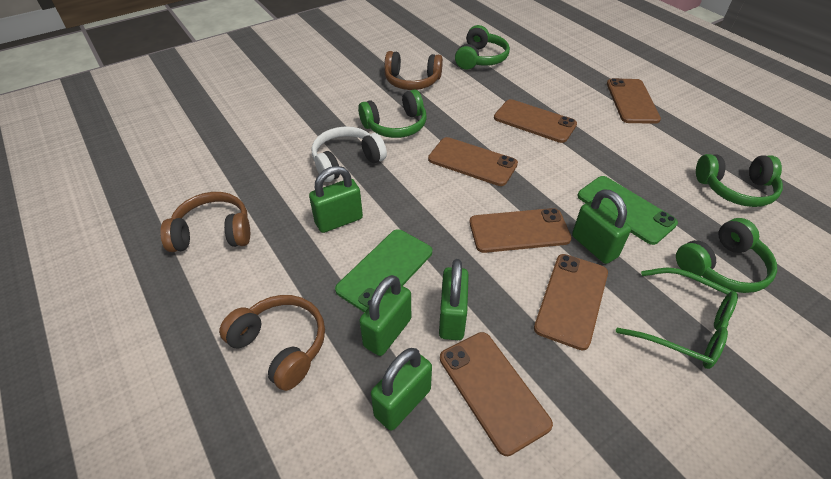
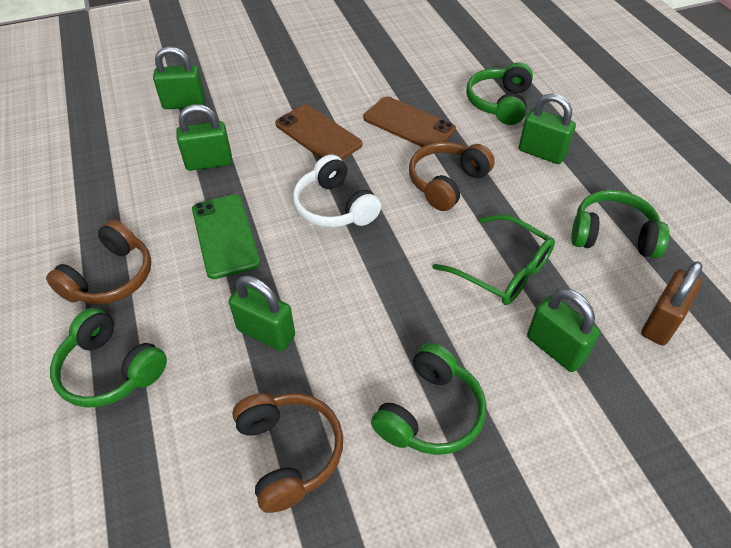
brown padlock: none = 0 -> [641,261,703,346] = 1
brown phone: [428,137,518,186] [440,332,553,456] [470,208,572,253] [494,99,577,143] [534,254,608,351] [607,78,661,124] = 6 -> [275,104,362,160] [363,97,456,147] = 2
green phone: [335,229,432,312] [578,176,678,245] = 2 -> [192,195,260,279] = 1

